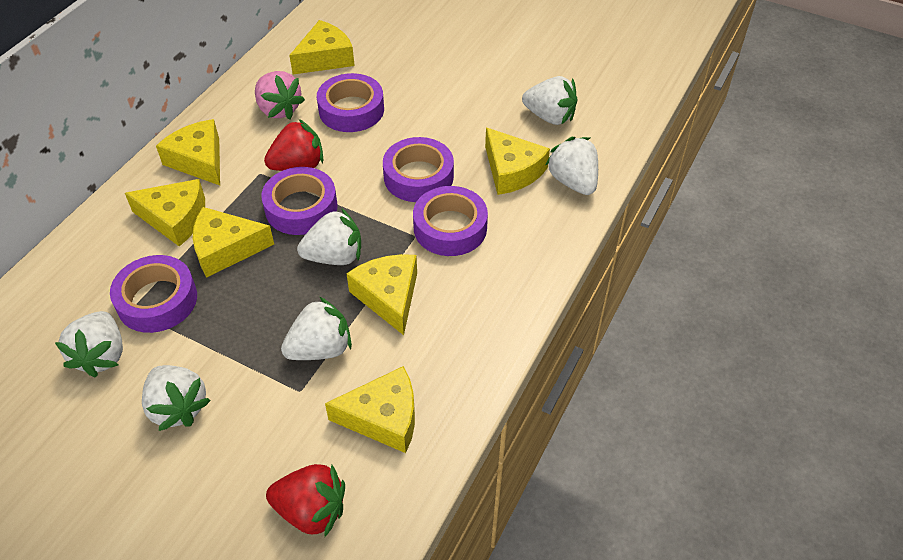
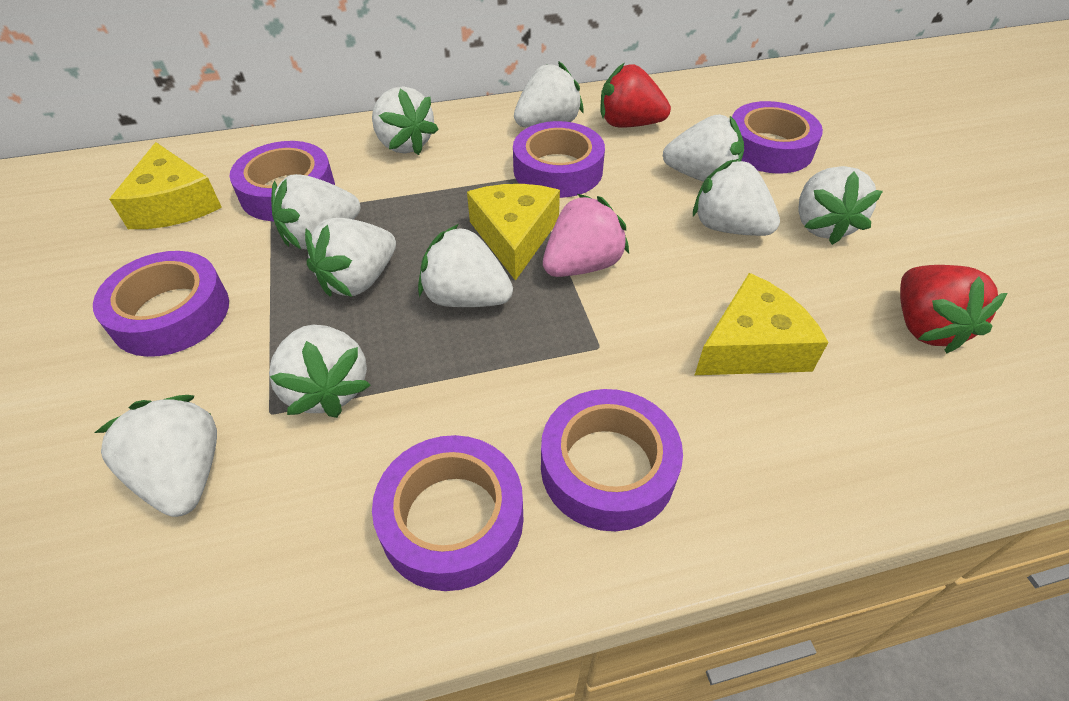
purple tape: [110,255,197,333] [261,167,337,235] [317,73,384,132] [383,137,454,202] [413,186,488,256] = 5 -> [93,251,229,357] [229,141,335,221] [372,435,523,591] [513,121,605,198] [541,389,683,531] [732,101,823,174] = 6
white strawberry: [55,311,123,377] [142,365,211,431] [281,297,352,360] [297,209,361,265] [522,76,577,125] [546,137,598,195] = 6 -> [95,395,217,517] [269,325,371,418] [271,174,360,250] [305,218,396,297] [372,86,439,155] [418,224,513,307] [514,62,584,128] [663,114,744,182] [693,159,780,236] [798,166,883,245] = 10
yellow cheese: [125,179,205,246] [156,119,220,185] [193,207,274,278] [289,20,355,74] [325,366,415,453] [346,254,417,335] [485,128,550,195] = 7 -> [109,142,222,229] [467,184,560,281] [695,273,828,375] = 3

